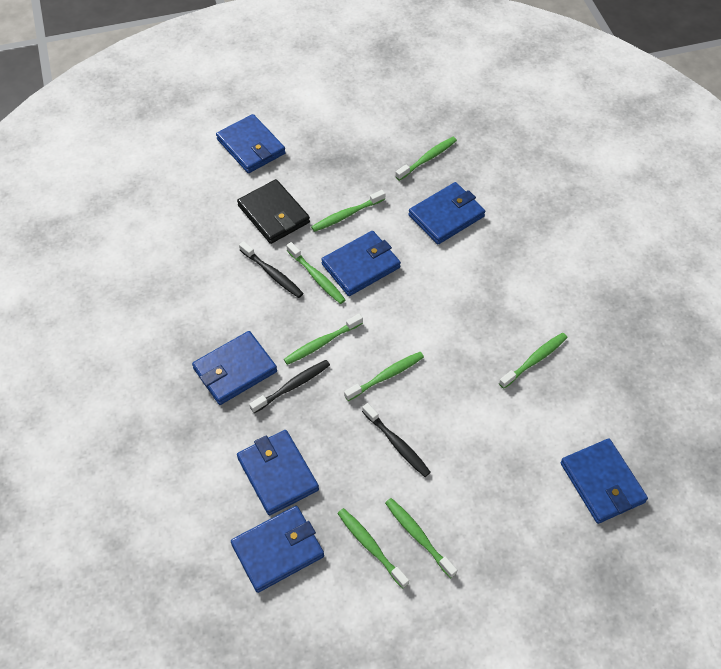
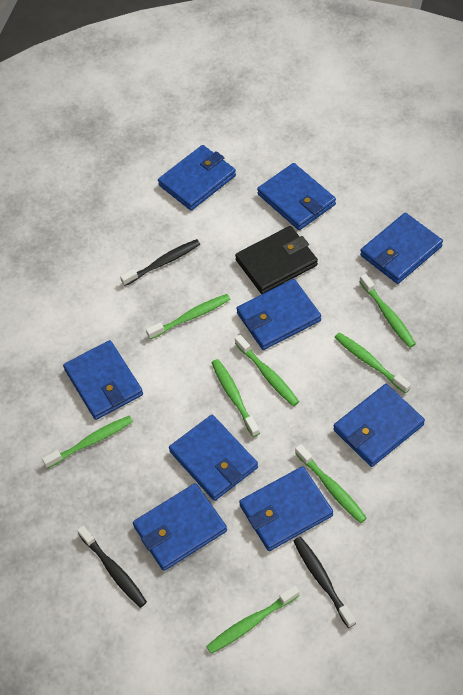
blue wallet: [192,331,277,405] [216,114,286,173] [231,506,324,593] [237,430,319,515] [321,231,401,296] [408,182,485,244] [561,438,648,524] = 7 -> [63,340,143,420] [133,483,227,571] [158,145,236,211] [169,415,258,501] [236,279,321,350] [239,466,333,551] [257,163,336,230] [333,384,425,467] [360,213,443,284] = 9

